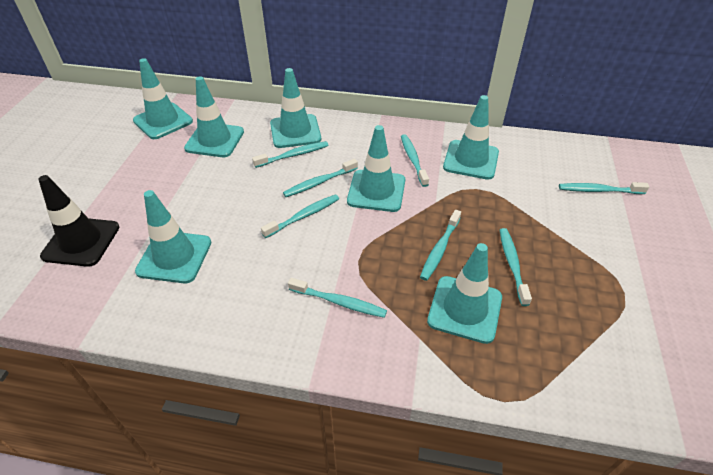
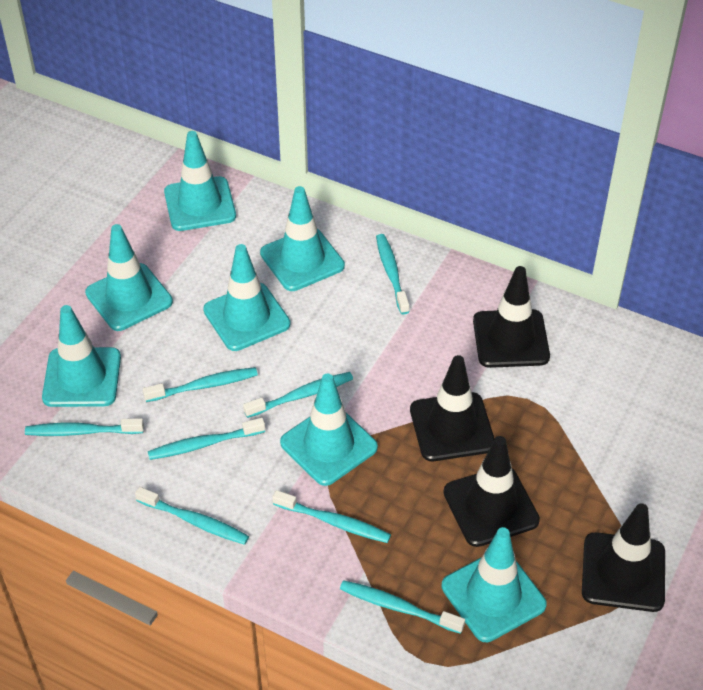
black traffic cone: [38,175,119,267] = 1 -> [410,355,495,461] [443,436,540,547] [473,266,550,368] [582,504,665,612] = 4

